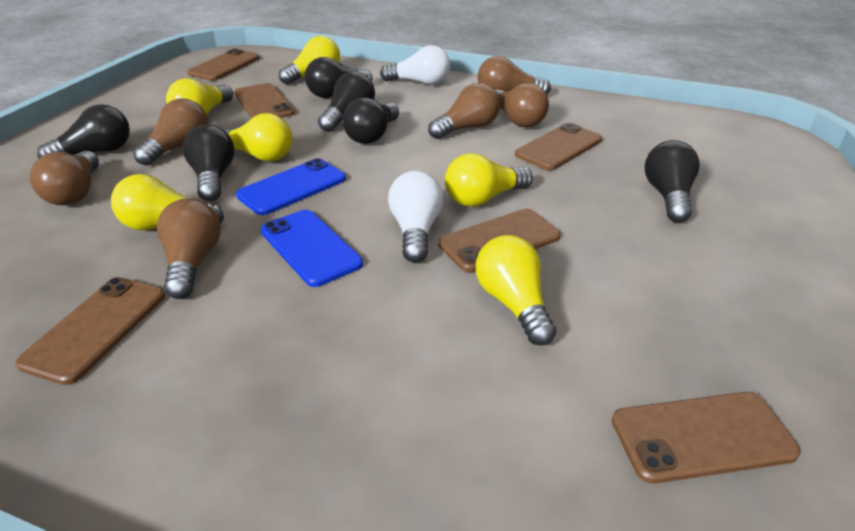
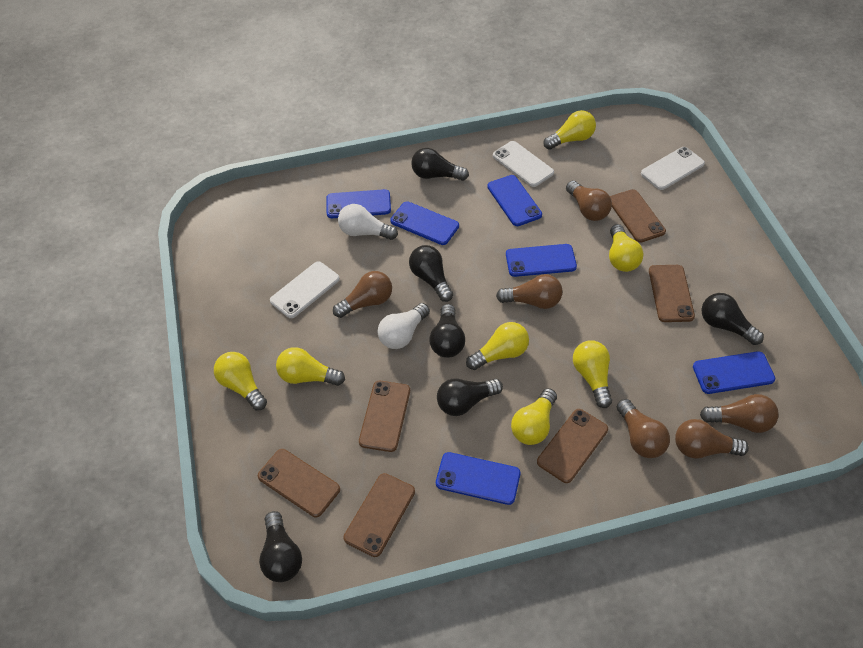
blue phone: [236,158,346,215] [261,210,363,287] = 2 -> [327,189,391,218] [390,201,459,245] [436,452,521,505] [487,175,542,226] [506,244,577,277] [693,351,775,394] = 6
white phone: none = 0 -> [270,261,340,318] [493,141,554,187] [641,147,705,190] = 3
yellow light bulb: [111,174,224,230] [166,78,233,115] [224,113,292,162] [279,36,340,84] [445,153,533,207] [476,235,556,346] = 6 -> [214,352,267,410] [276,347,345,386] [466,322,529,370] [511,388,557,445] [543,110,596,150] [573,340,612,408] [609,224,643,272] = 7

